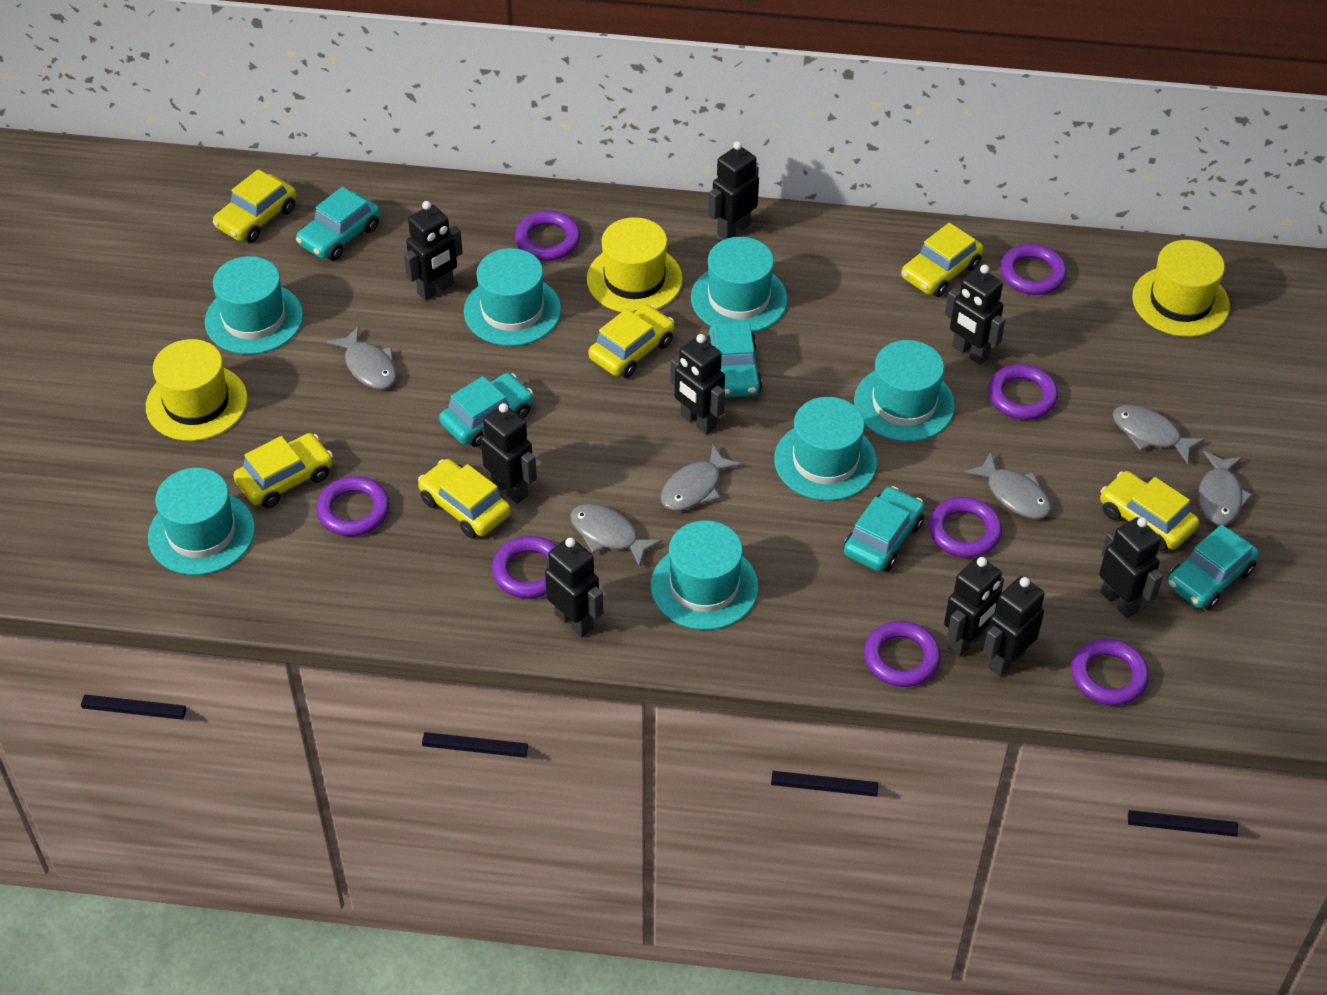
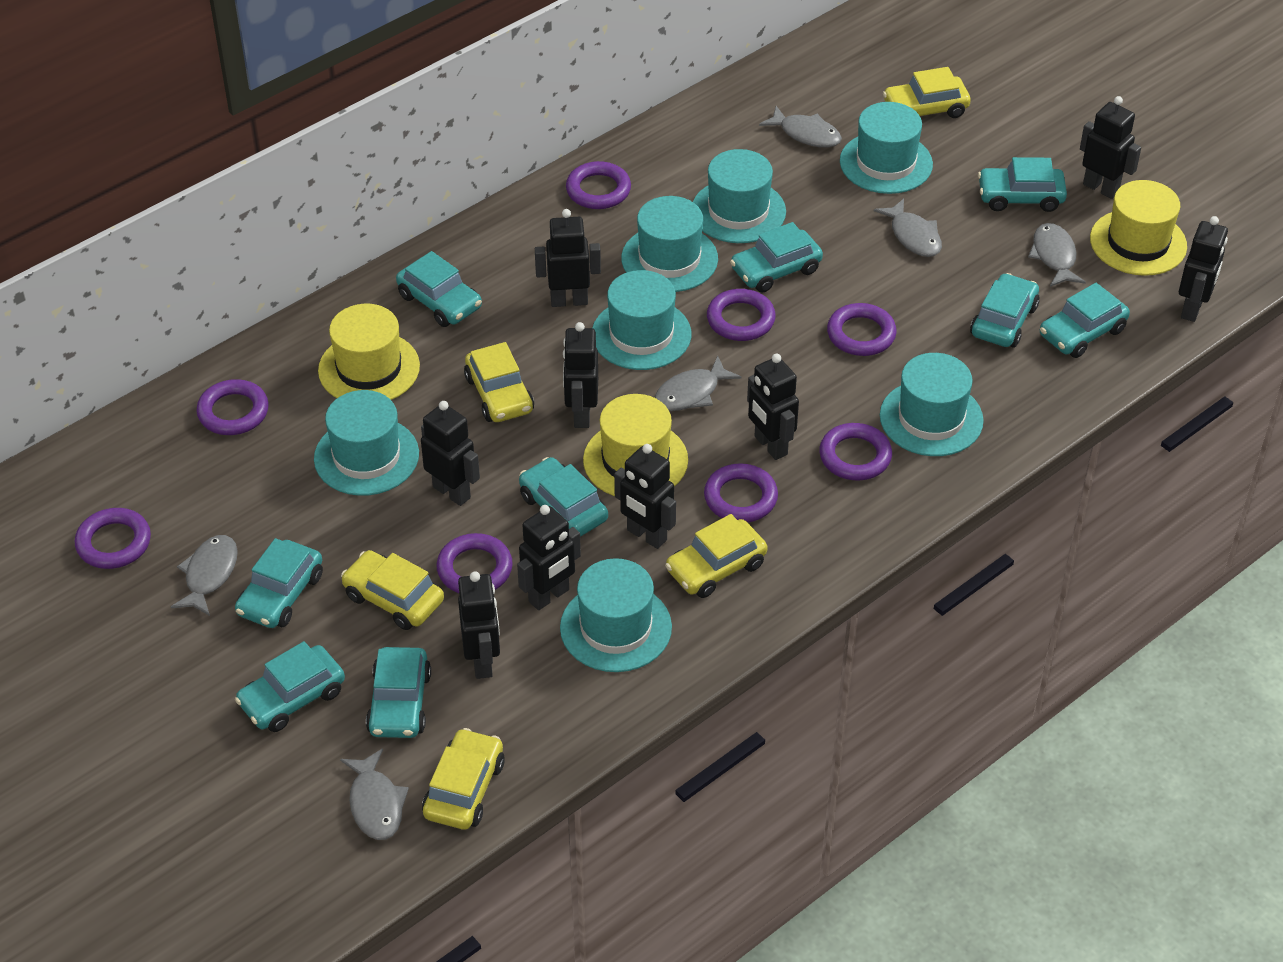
turquoise car: [296,187,380,261] [439,373,533,447] [706,322,762,397] [843,486,924,571] [1167,524,1259,610] = 5 -> [235,538,323,628] [235,641,345,732] [366,647,431,738] [396,251,482,327] [519,457,608,537] [730,222,823,293] [970,273,1040,347] [978,157,1067,212] [1040,283,1130,358] = 9
yellow car: [213,169,296,243] [233,433,333,508] [418,459,511,538] [588,304,674,378] [901,223,983,297] [1100,471,1199,552] = 6 -> [341,550,444,630] [422,728,505,829] [464,342,534,422] [665,514,768,598] [883,67,971,118] = 5

